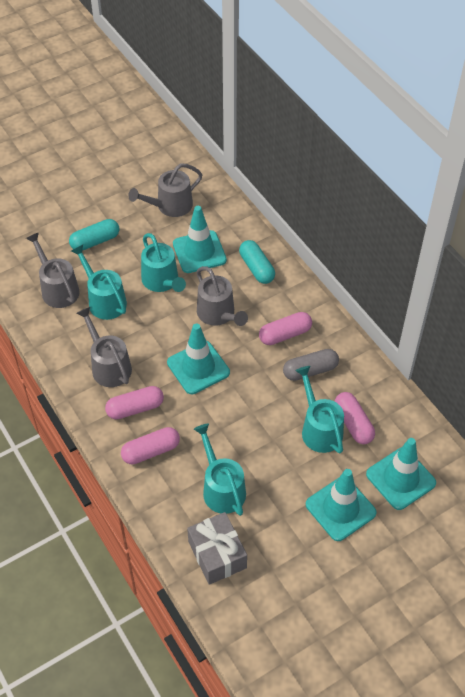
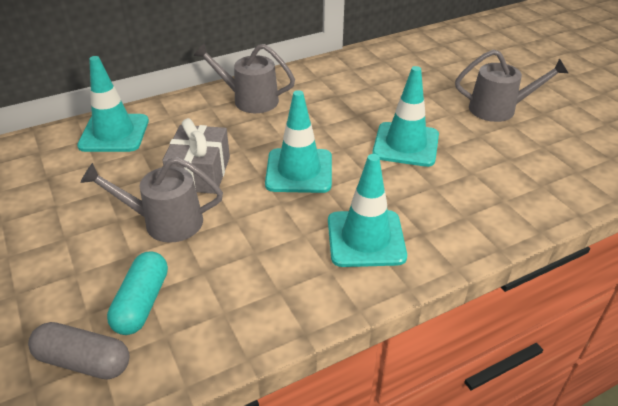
grey watering can: [26,232,80,308] [77,307,132,387] [128,163,202,217] [196,266,248,326] = 4 -> [80,157,223,243] [193,43,295,113] [455,50,568,122] = 3
pink capsule: [105,386,164,419] [121,427,180,464] [259,312,312,345] [334,392,375,444] = 4 -> none = 0
turquoise capsule: [69,219,119,251] [239,240,275,284] = 2 -> [107,252,168,335] = 1
turquoise watering can: [71,245,127,320] [141,233,186,292] [194,423,246,516] [295,366,344,453] = 4 -> none = 0

